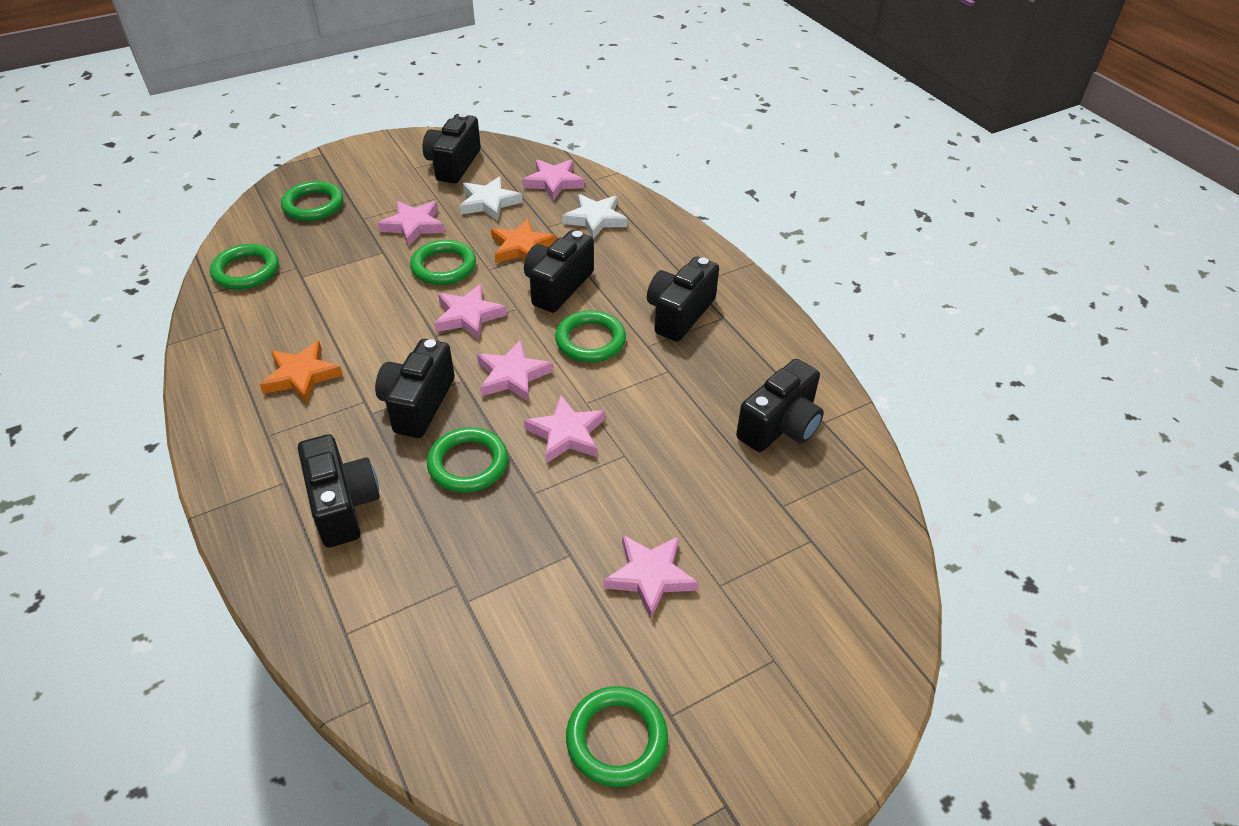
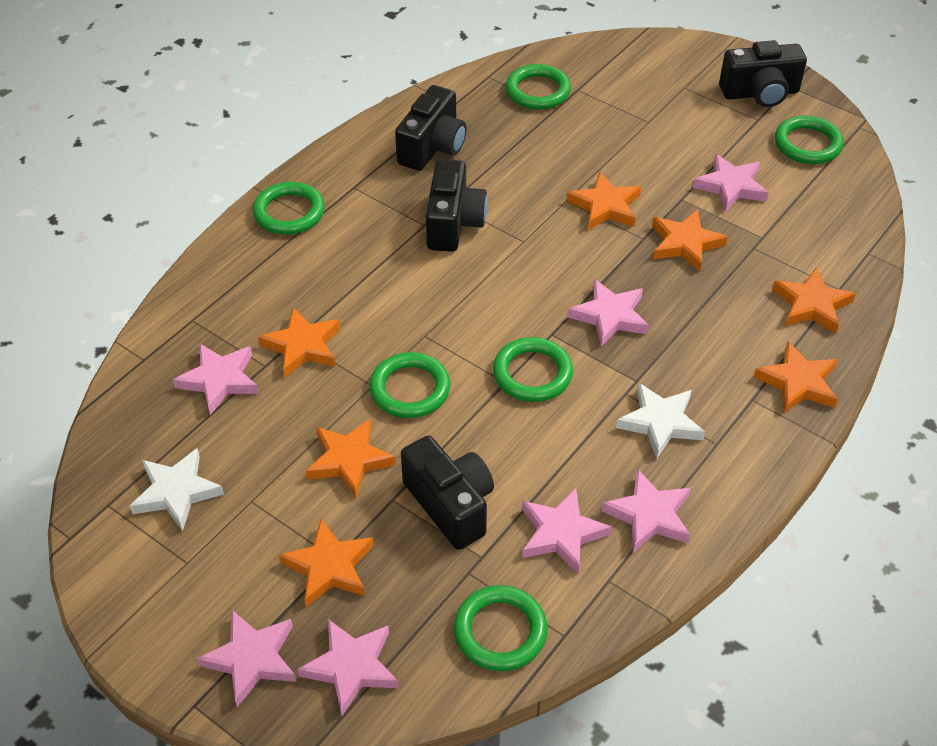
black camera: [298,434,380,548] [375,339,455,438] [423,113,481,183] [524,230,594,313] [647,257,719,342] [736,359,824,452] = 6 -> [395,85,467,171] [401,436,494,550] [426,159,488,252] [719,40,807,107] = 4
orange star: [260,340,343,403] [491,219,557,263] = 2 -> [258,307,340,378] [279,519,374,607] [306,419,396,498] [567,172,641,230] [652,209,728,272] [754,342,838,413] [772,267,856,334] = 7
pink star: [378,201,445,247] [434,284,507,340] [477,340,553,402] [522,159,585,201] [524,395,605,463] [603,535,699,620] = 6 -> [173,344,259,415] [197,610,296,707] [297,619,399,716] [522,488,612,574] [568,279,649,347] [601,469,691,553] [693,154,769,212] = 7

